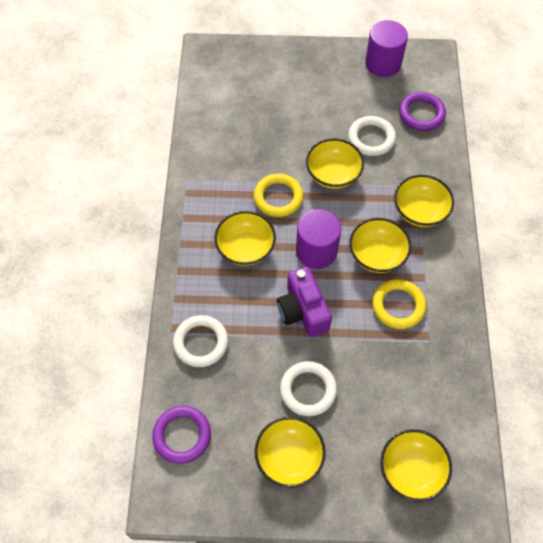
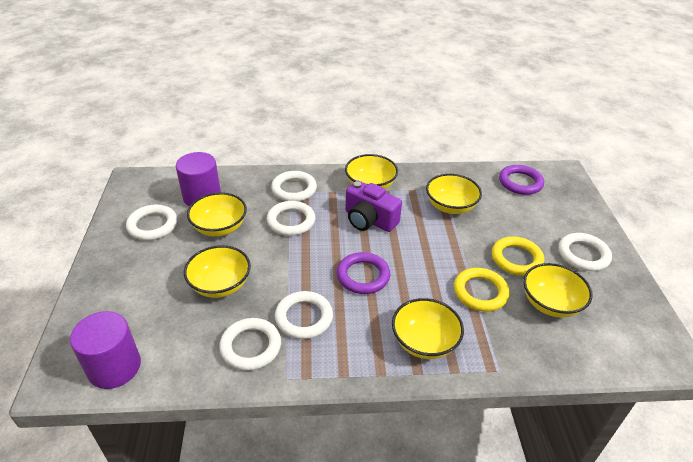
white ring: [173,315,228,367] [280,361,337,416] [348,116,396,156] = 3 -> [126,205,177,240] [219,318,281,371] [267,201,315,236] [271,171,317,201] [275,291,333,339] [559,233,612,271] = 6

